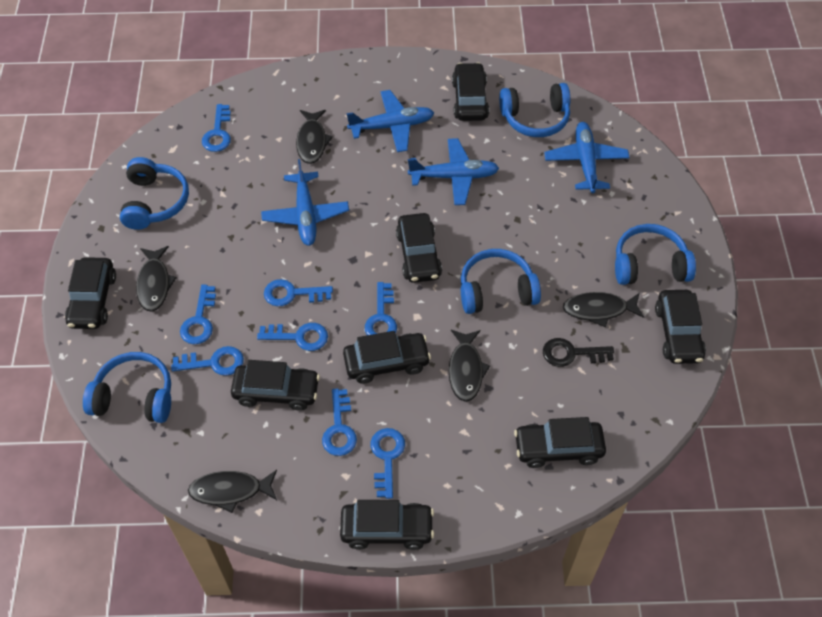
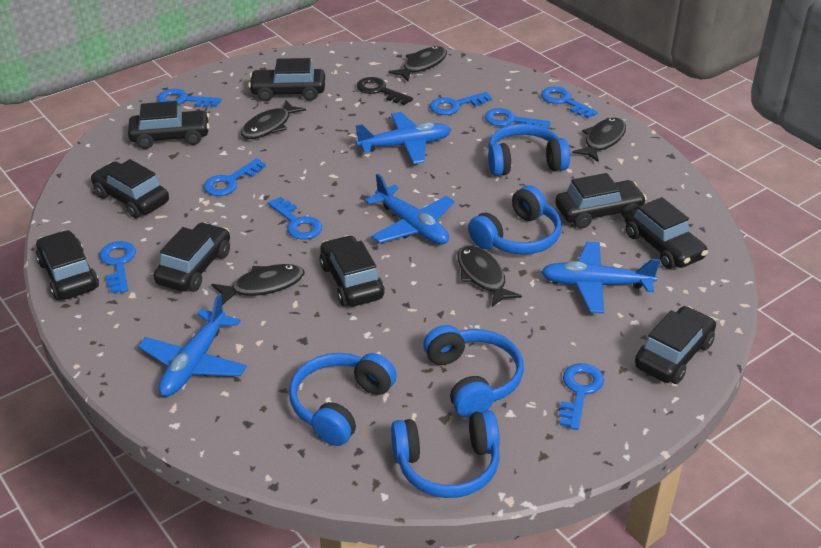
black car: [65,257,116,329] [231,360,320,411] [340,500,434,550] [343,331,431,384] [396,213,442,283] [452,62,489,121] [514,417,606,468] [655,290,706,364] = 8 -> [36,230,99,300] [91,159,169,218] [128,101,210,149] [154,222,230,292] [248,58,325,102] [320,235,385,306] [555,173,647,229] [625,197,708,269] [635,306,716,384] = 9

